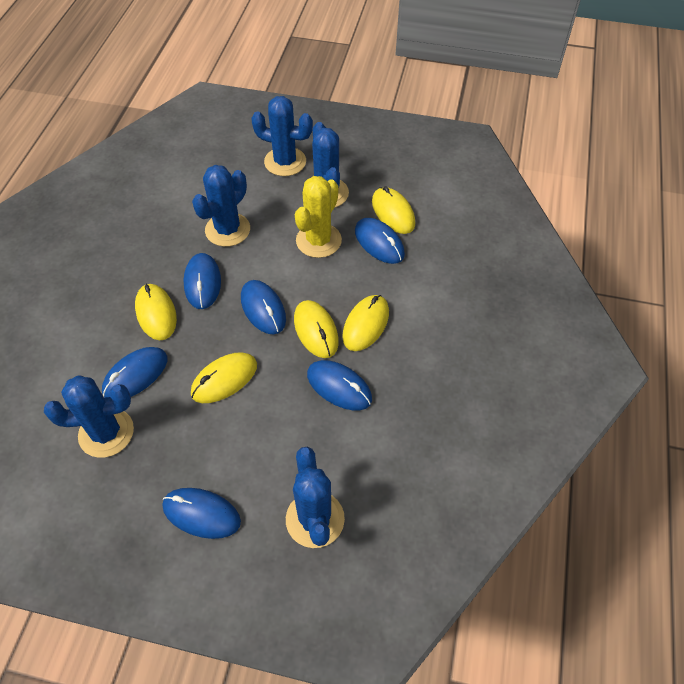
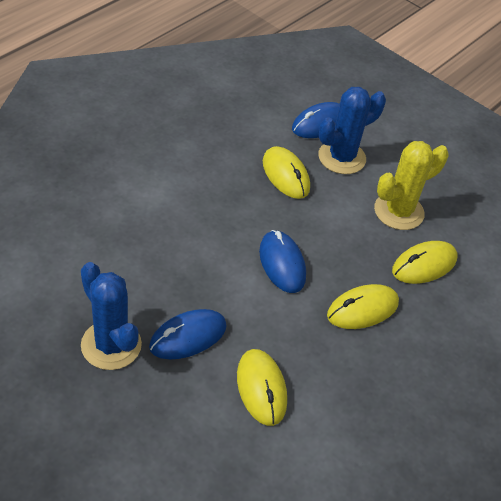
blue cactus: [44,375,134,458] [192,165,250,247] [251,96,313,176] [286,447,345,548] [312,122,349,207] = 5 -> [81,262,142,370] [318,87,386,174] = 2
blue mouse: [102,347,167,398] [162,488,241,539] [183,253,221,309] [241,280,286,334] [307,360,372,410] [355,218,405,264] = 6 -> [149,309,226,359] [259,230,306,293] [292,102,340,138] = 3
yellow mouse: [135,284,177,340] [191,352,257,403] [294,300,339,358] [342,295,389,351] [372,186,415,234] = 5 -> [237,349,287,426] [263,146,310,199] [327,284,399,329] [392,241,457,284] = 4

